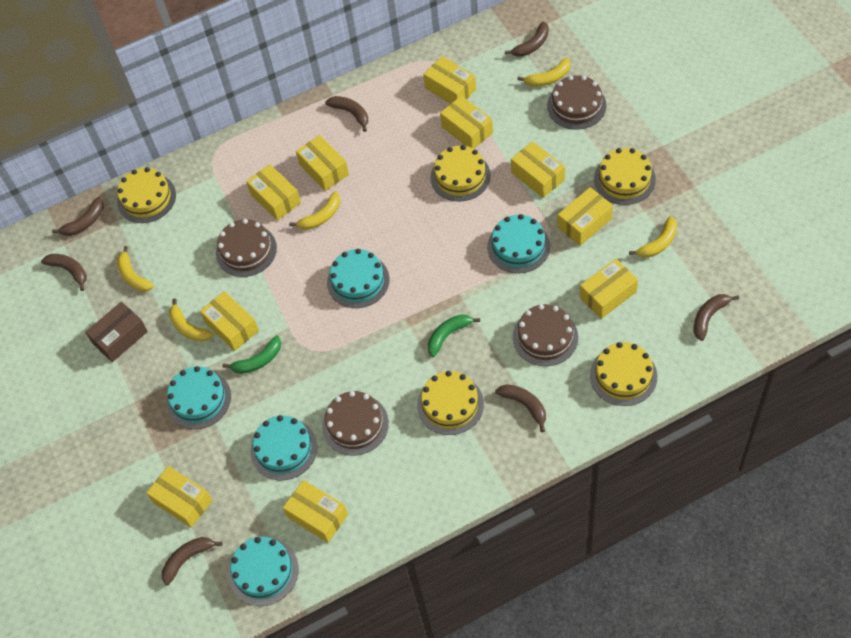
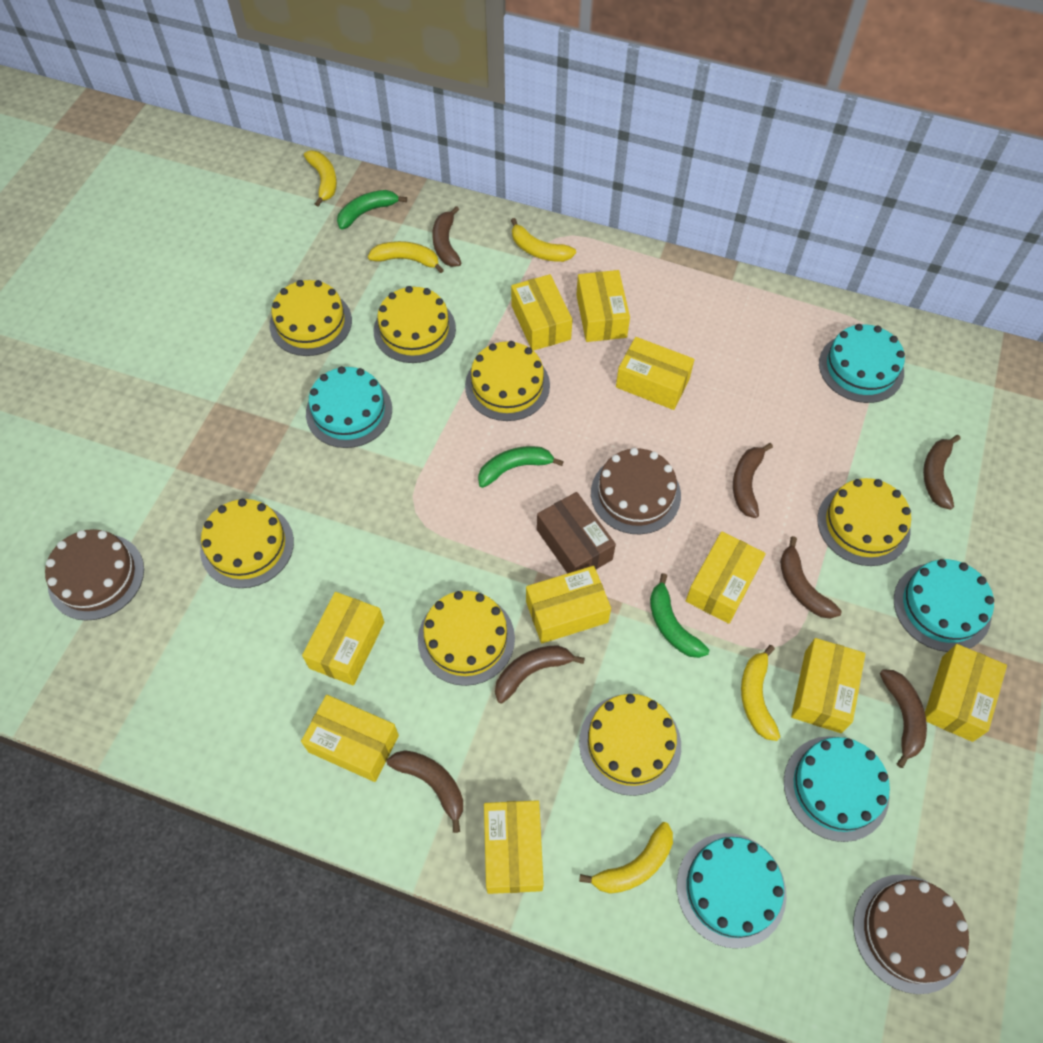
brown cake: [216,219,277,277] [322,391,389,456] [513,304,578,366] [547,75,606,130] = 4 -> [45,529,144,621] [591,448,681,534] [853,874,969,994] = 3
green banana: [222,336,281,374] [427,314,480,357] = 2 -> [337,190,407,230] [478,446,564,488] [650,573,709,658] = 3
yellow cake: [117,167,176,223] [417,371,484,435] [430,145,491,202] [590,342,657,406] [594,148,656,205] = 5 -> [200,499,294,588] [270,280,352,356] [374,286,456,363] [418,591,515,686] [465,341,550,421] [579,694,681,796] [817,478,911,566] = 7

